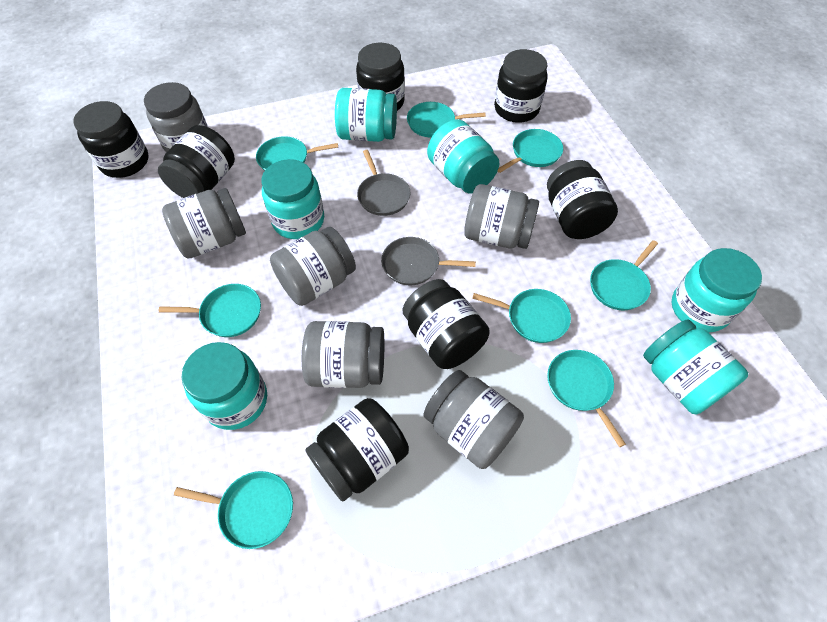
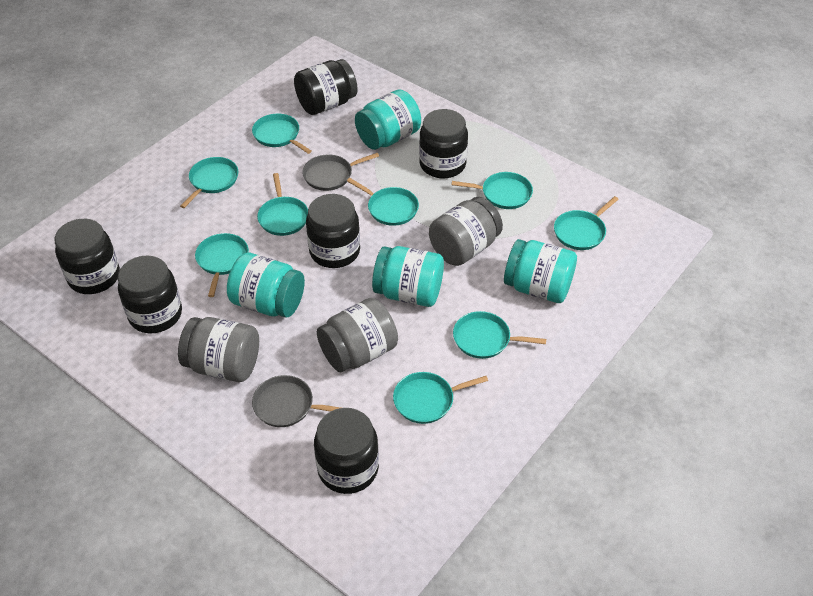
black jar: [73,101,149,178] [158,125,235,198] [305,398,409,502] [356,43,405,111] [403,279,490,369] [494,49,548,123] [547,160,618,239] = 7 -> [54,219,120,294] [118,255,182,333] [294,59,358,115] [306,194,360,268] [314,408,379,494] [419,109,468,178] = 6
grey jar: [144,82,208,153] [162,188,246,259] [270,227,356,306] [302,321,384,388] [424,370,524,469] [464,184,539,249] = 6 -> [178,317,259,382] [317,298,398,372] [429,197,503,266] = 3
turquoise jar: [182,342,267,430] [261,159,324,239] [335,88,397,142] [427,119,499,193] [643,319,748,414] [672,248,762,332] = 6 -> [227,253,305,318] [355,89,421,150] [372,246,444,307] [504,239,577,303] = 4
turquoise pan: [159,284,261,337] [174,471,293,549] [256,136,338,171] [407,102,486,137] [472,289,571,343] [498,129,563,173] [547,350,626,447] [590,240,658,310] = 8 -> [180,157,238,208] [195,233,249,297] [252,114,312,154] [257,173,308,236] [347,178,419,226] [393,372,488,424] [452,172,533,209] [453,311,546,359] [554,196,619,250] = 9

